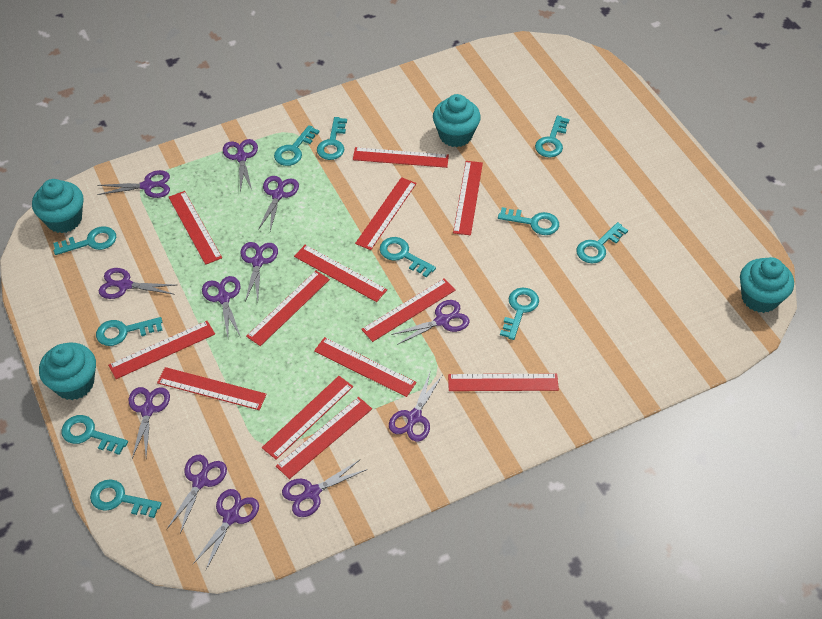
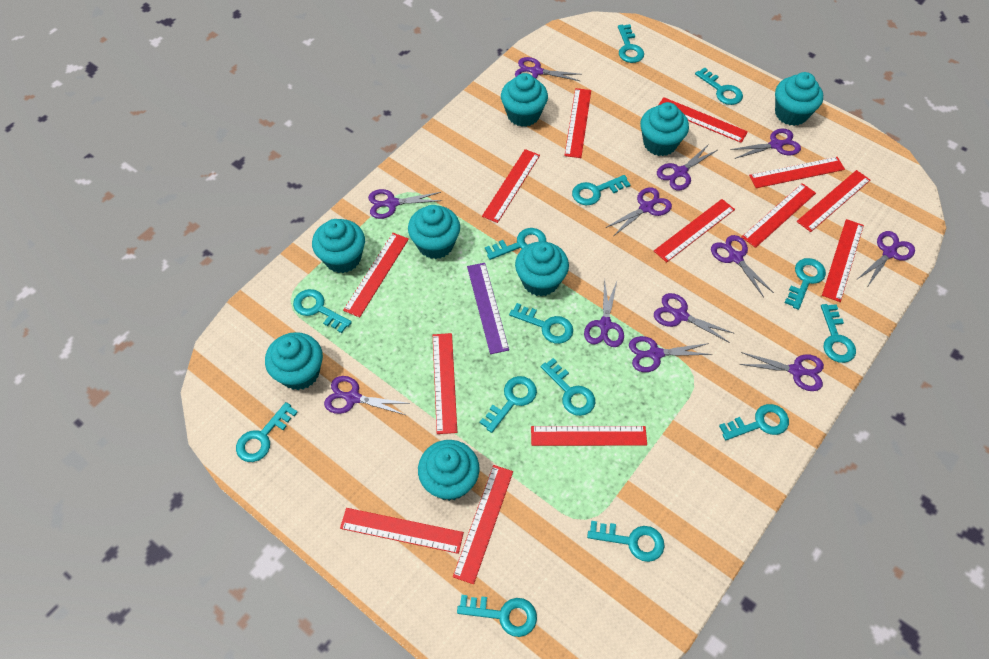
purple ruler: none = 0 -> [467,263,509,354] = 1
turquoise cupcake: [32,179,84,233] [39,343,96,400] [433,94,481,147] [740,257,794,313] = 4 -> [265,332,323,390] [312,219,365,273] [408,205,460,259] [418,440,480,501] [501,73,548,127] [515,241,569,296] [640,102,689,156] [775,72,823,126] = 8
turquoise key: [53,226,116,255] [61,415,128,455] [90,479,162,518] [96,317,163,346] [274,125,319,166] [317,117,347,160] [380,237,436,278] [498,207,559,235] [500,287,539,340] [535,115,570,158] [576,222,628,263] = 11 -> [236,402,298,462] [293,289,352,333] [457,595,537,637] [480,376,537,433] [485,228,546,260] [509,303,573,344] [541,358,595,416] [572,175,631,206] [587,521,665,562] [618,24,644,63] [695,67,743,105] [719,404,789,440] [785,258,826,310] [821,304,856,363] = 14

